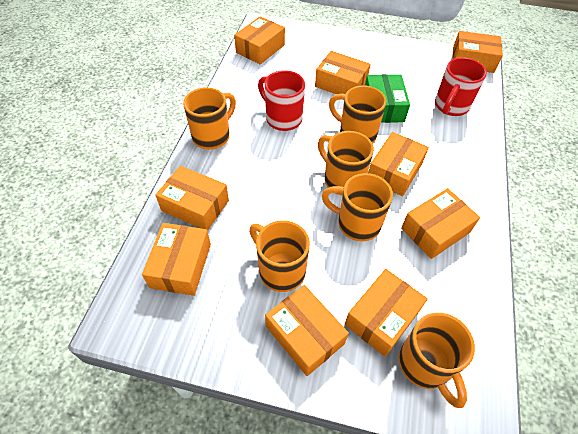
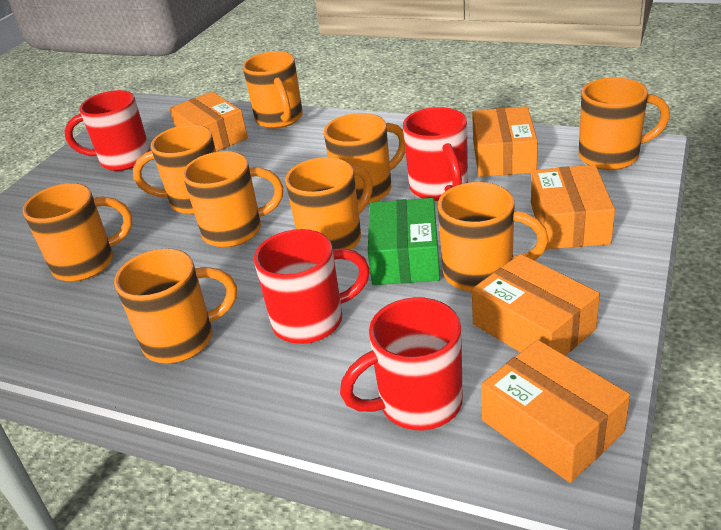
orange box: [142,223,211,296] [155,166,229,231] [234,16,285,64] [265,285,349,376] [315,51,371,94] [345,269,428,357] [368,132,429,196] [401,188,480,259] [452,31,503,73] = 9 -> [170,92,248,152] [472,106,538,177] [472,254,600,356] [481,340,630,483] [531,165,615,249] = 5
orange mug: [183,87,236,150] [249,220,310,292] [318,131,374,195] [322,173,393,241] [329,85,387,143] [399,312,475,408] = 6 -> [22,183,133,282] [114,248,237,363] [133,125,216,214] [183,151,283,248] [242,51,303,129] [285,157,373,250] [324,113,405,205] [438,182,548,292] [579,77,670,170] = 9
red mug: [258,70,305,131] [435,57,487,116] = 2 -> [64,90,150,171] [254,229,370,344] [340,297,463,430] [403,107,468,201] = 4

